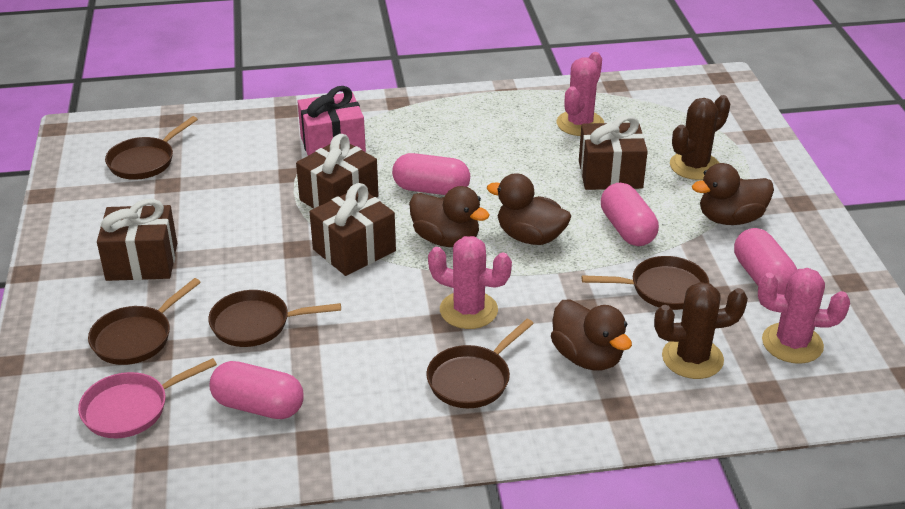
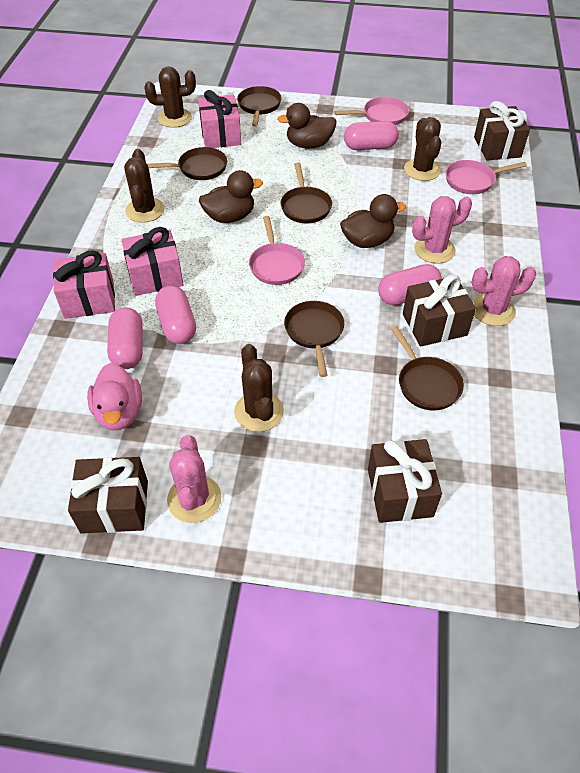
brown cactus: [654,282,748,379] [670,95,730,180] = 2 -> [124,149,165,223] [144,67,196,128] [234,344,284,432] [404,117,442,181] = 4
brown duck: [409,186,490,247] [487,173,571,245] [551,300,632,371] [692,163,774,225] = 4 -> [199,170,263,223] [277,103,337,149] [340,194,406,248] = 3
pink duck: none = 0 -> [87,363,142,430] = 1
pink gift: [297,86,366,156] = 1 -> [53,250,115,319] [121,227,183,296] [198,90,241,148] = 3
pink pan: [78,358,217,438] = 1 -> [249,216,305,285] [335,97,409,125] [445,160,527,194] = 3

